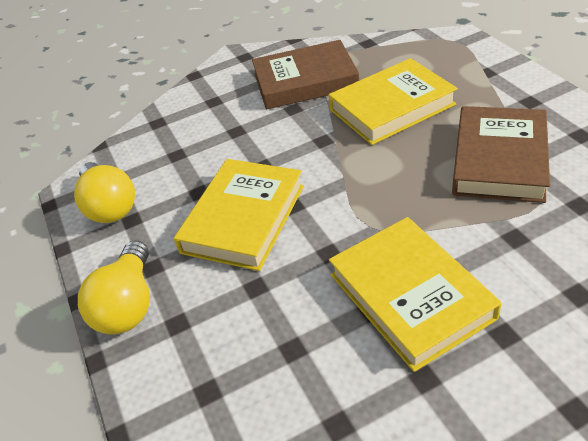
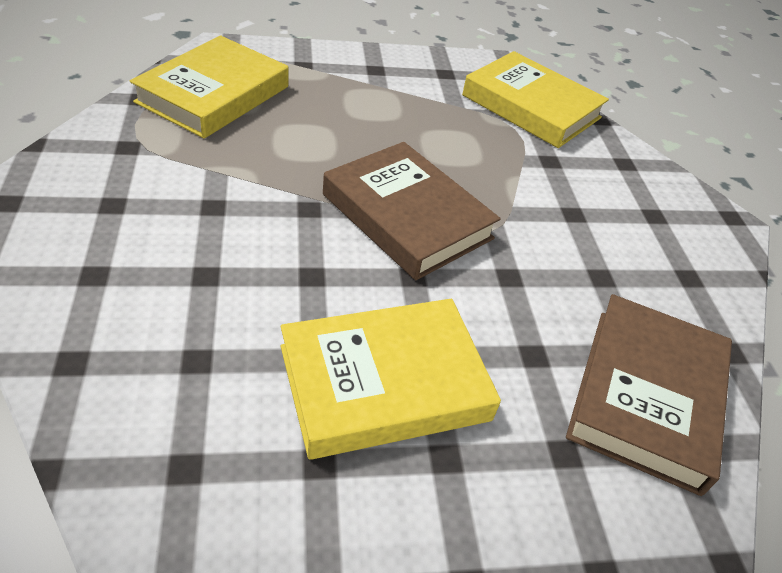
yellow light bulb: [74,162,135,223] [78,240,150,335] = 2 -> none = 0

